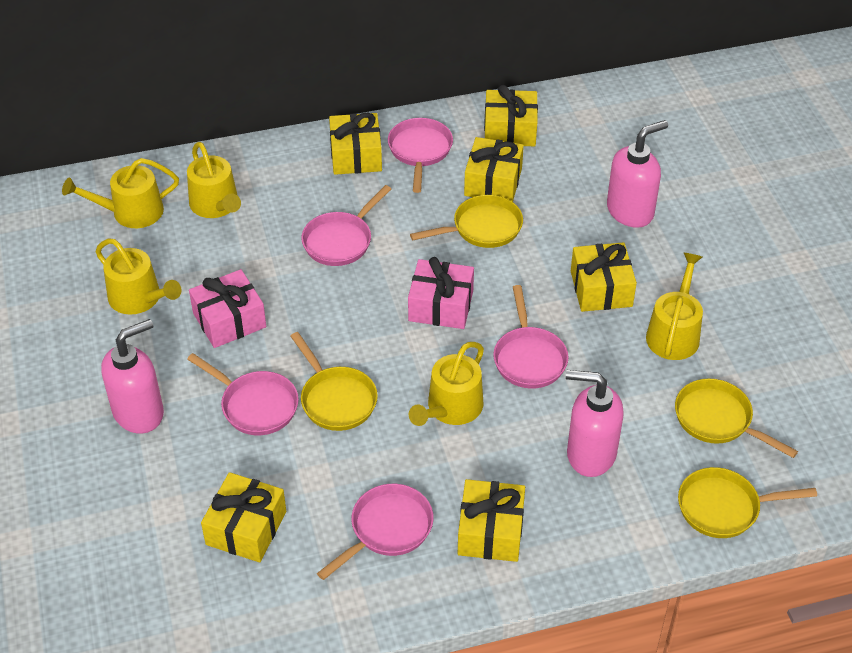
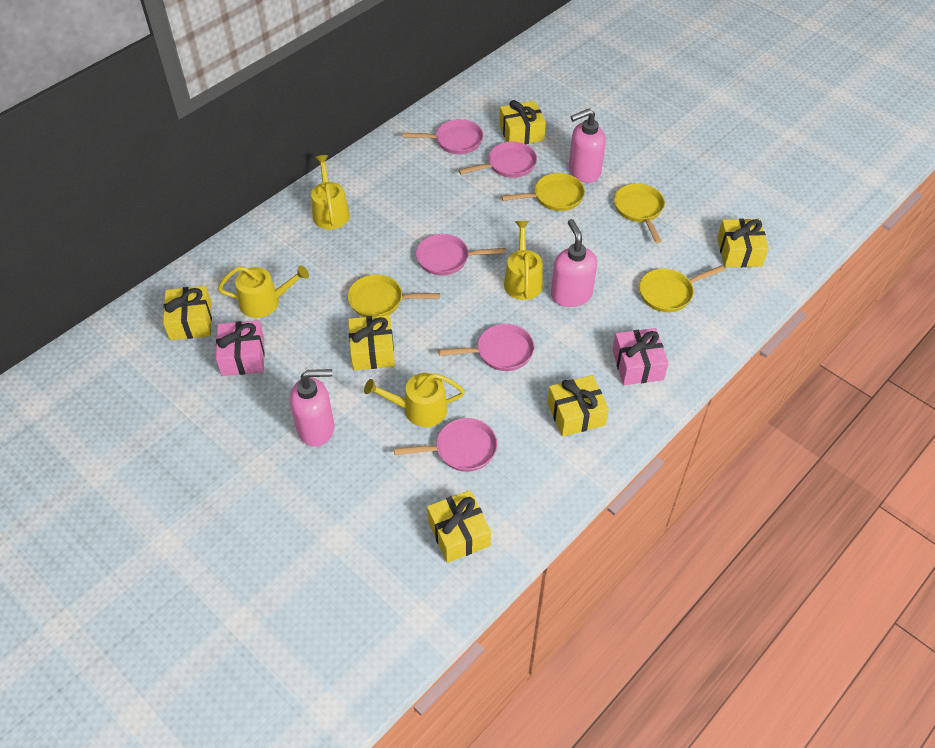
yellow watering can: [62,158,179,228] [95,239,181,315] [187,142,241,218] [409,342,484,426] [646,253,703,360] = 5 -> [218,265,309,318] [311,155,350,230] [364,373,465,427] [504,221,543,300] = 4

